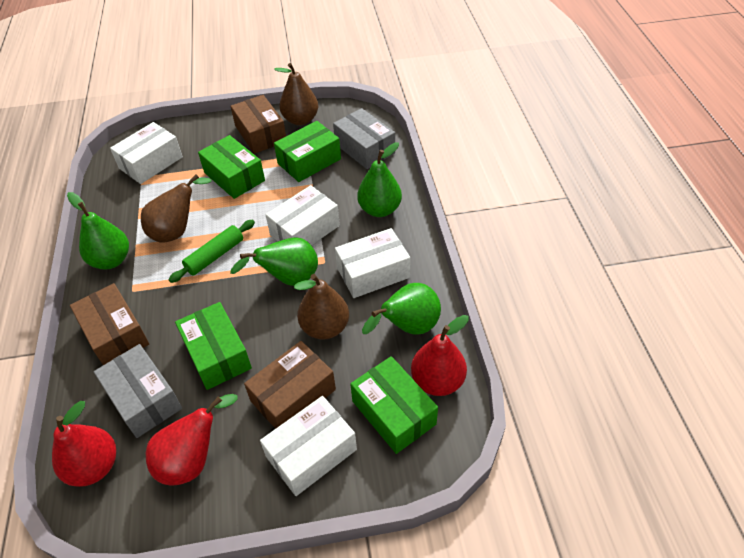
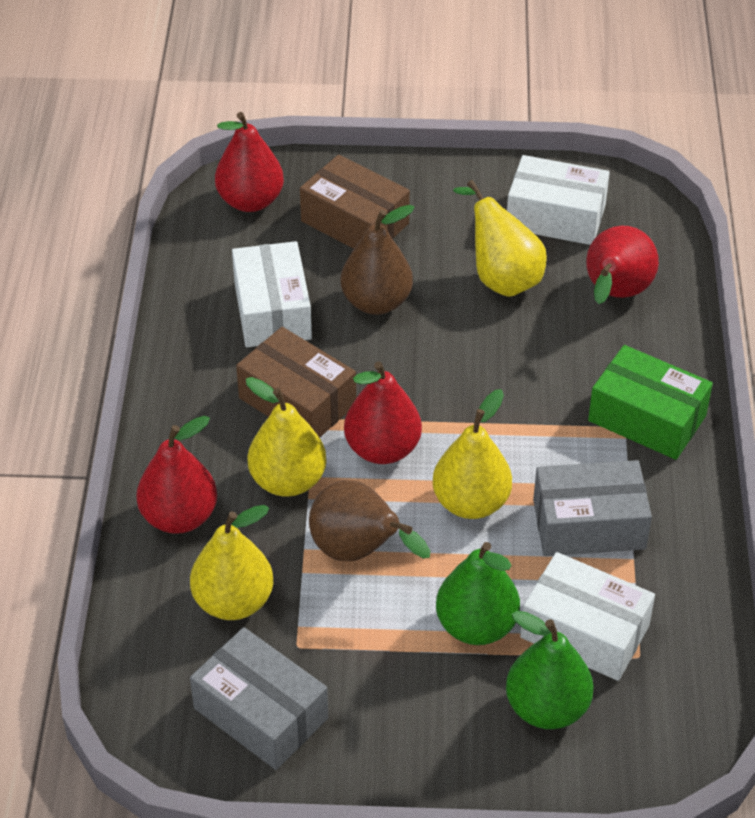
brown box: [70,283,149,365] [231,95,286,154] [244,341,336,429] = 3 -> [236,327,356,438] [300,155,410,249] = 2
brown pear: [141,175,212,243] [274,63,318,125] [294,274,349,340] = 3 -> [309,480,430,561] [340,205,415,315] = 2
green box: [175,302,252,390] [198,135,265,199] [274,121,341,182] [350,356,438,454] = 4 -> [588,345,713,460] = 1
green pear: [67,192,129,269] [230,237,318,286] [357,142,402,217] [362,283,441,335] = 4 -> [436,542,520,645] [506,611,594,729] = 2
green rolling pin: [169,219,255,283] = 1 -> none = 0
red pear: [52,401,116,487] [146,394,238,486] [411,315,469,396] = 3 -> [136,416,217,534] [215,112,284,212] [344,361,422,464] [586,226,659,304] = 4
white box: [110,122,183,184] [260,396,357,496] [266,185,340,245] [335,228,411,298] = 4 -> [232,241,312,347] [507,155,610,245] [520,552,655,681] = 3
yellow pear: none = 0 -> [190,505,273,620] [246,377,327,497] [432,389,512,519] [453,180,547,297] = 4

